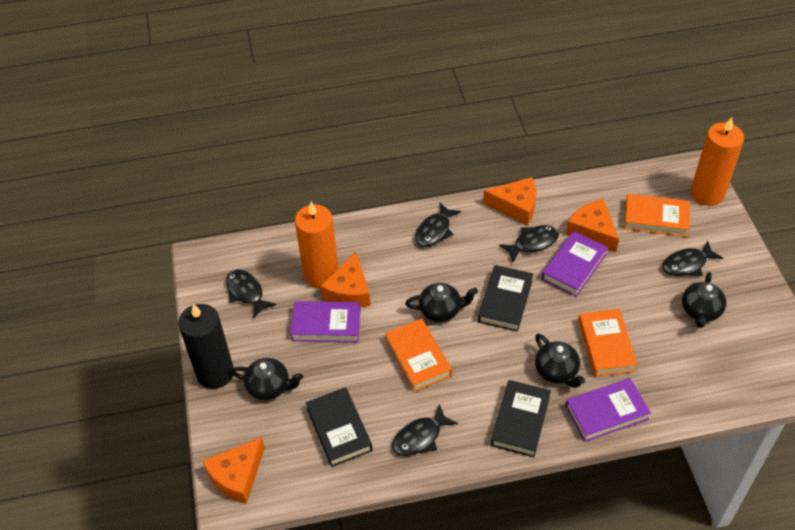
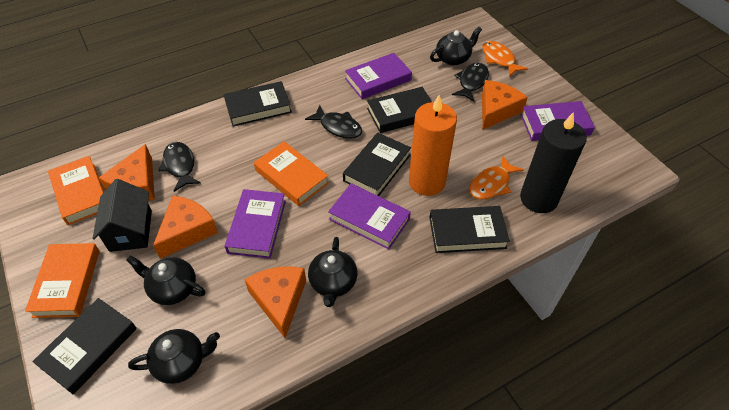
black book: [306,387,373,467] [478,265,533,332] [491,380,551,457] = 3 -> [32,298,137,395] [224,81,292,127] [343,132,411,196] [367,87,432,133] [429,206,510,253] = 5
black fish: [226,270,276,318] [392,404,458,456] [415,203,461,247] [499,225,559,262] [663,241,723,276] = 5 -> [158,142,201,192] [305,105,362,139] [452,63,489,102] = 3
black house: none = 0 -> [92,179,152,252] = 1
orange candle: [295,202,339,289] [691,117,744,206] = 2 -> [409,95,457,196] = 1
orange fish: none = 0 -> [469,156,524,200] [482,41,528,76] = 2
purple book: [290,301,361,342] [542,231,608,297] [565,378,651,442] = 3 -> [224,189,286,259] [328,183,411,250] [345,53,412,99] [520,101,595,141] = 4

